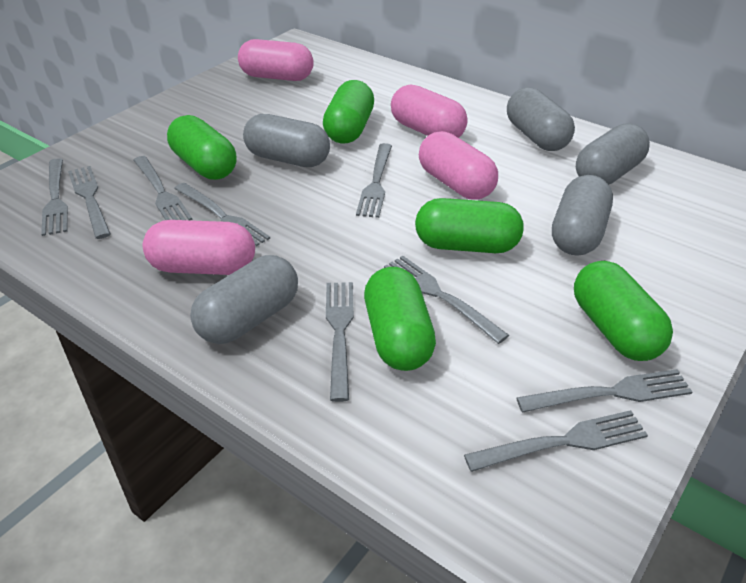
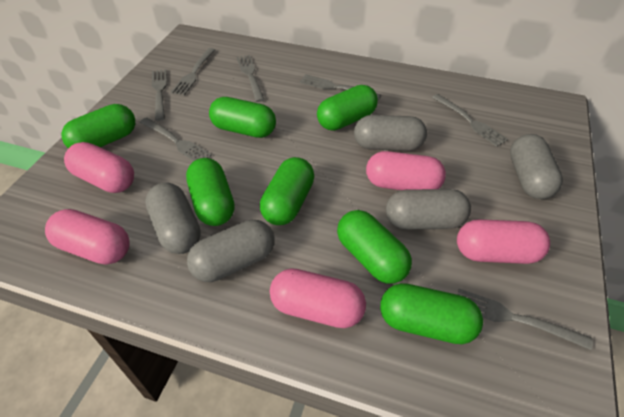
green capsule: [167,115,237,180] [323,80,374,144] [364,267,436,371] [415,198,524,253] [574,261,673,361] = 5 -> [62,104,135,148] [186,158,235,226] [209,97,276,138] [260,157,314,225] [317,85,378,131] [337,210,412,284] [380,283,483,344] = 7
grey fork: [41,158,68,236] [68,166,111,239] [133,156,192,220] [174,183,270,246] [326,282,354,402] [356,143,392,218] [384,256,509,344] [464,410,648,472] [516,369,692,413] = 9 -> [140,117,212,161] [152,69,167,121] [171,48,215,95] [237,55,265,102] [300,74,381,100] [432,94,508,147] [457,289,593,350] = 7
pink capsule: [143,220,255,275] [238,39,314,81] [391,84,468,138] [419,131,498,200] = 4 -> [45,209,130,265] [64,142,134,193] [270,268,366,328] [366,151,446,190] [457,219,550,264] = 5

